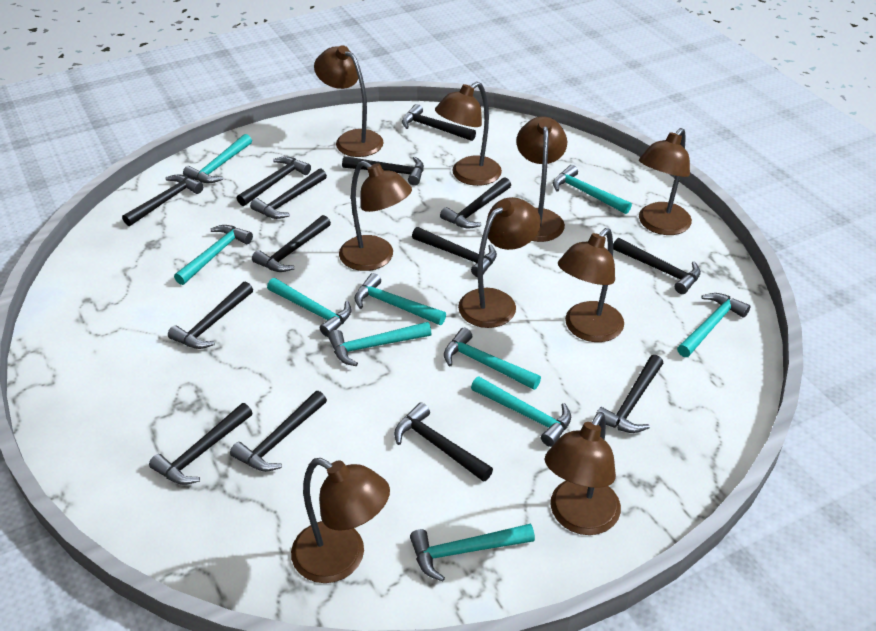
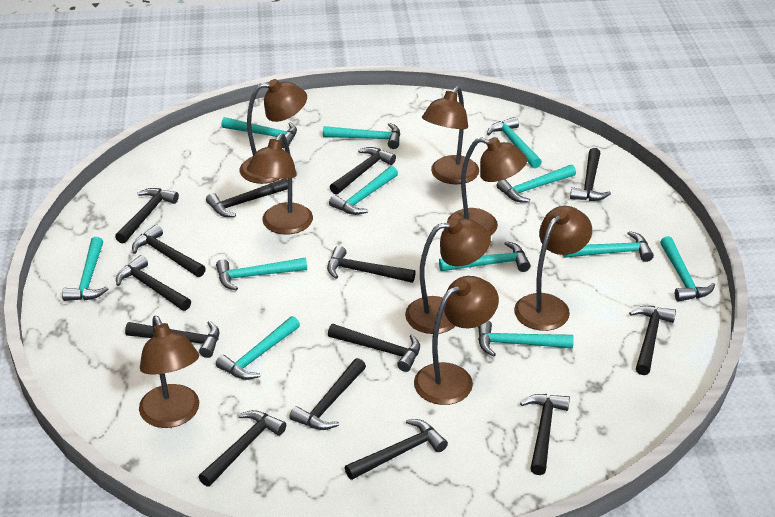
brown lamp: [291,458,390,583] [314,45,384,157] [339,161,412,271] [435,82,502,186] [458,197,541,328] [516,116,567,242] [545,412,621,535] [558,228,624,342] [639,128,692,235] = 9 -> [139,316,199,428] [239,79,307,184] [247,133,313,235] [405,218,491,334] [414,276,499,405] [422,86,479,185] [447,137,527,236] [514,206,592,331] = 8
turquoise hammer: [174,225,253,285] [183,134,252,183] [267,278,351,337] [328,322,432,366] [354,273,446,325] [410,524,535,582] [444,328,541,390] [471,376,571,447] [553,165,632,214] [677,293,750,357] = 10 -> [62,237,108,301] [216,258,307,291] [216,316,300,380] [221,117,297,148] [323,123,400,149] [329,166,398,215] [439,241,530,272] [478,320,574,357] [487,117,542,169] [496,165,576,202] [563,231,654,262] [660,236,715,302] = 12

